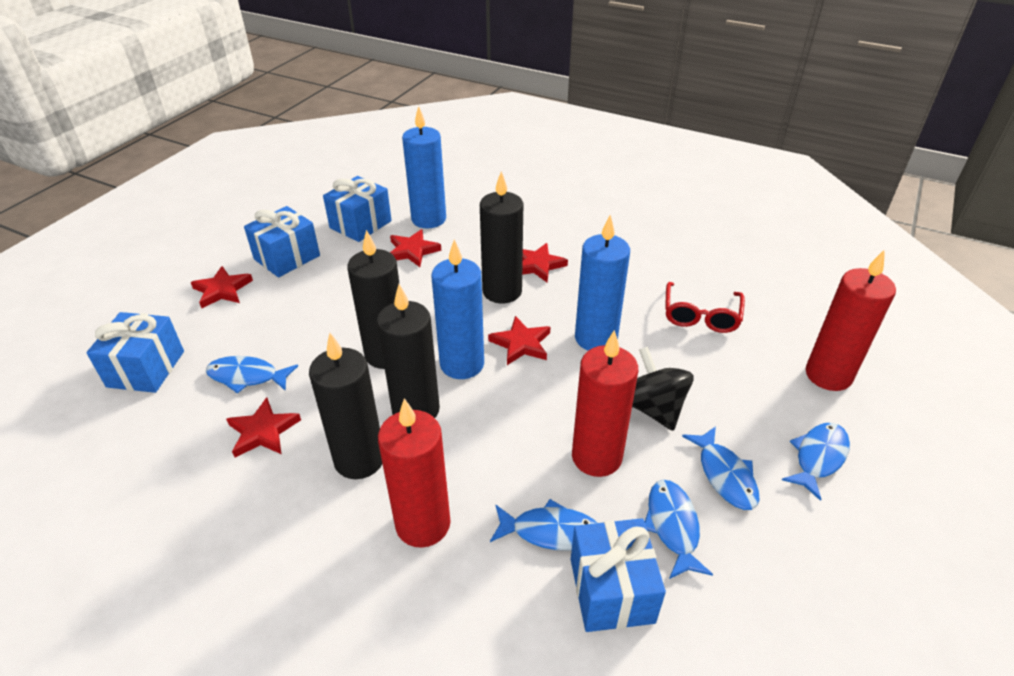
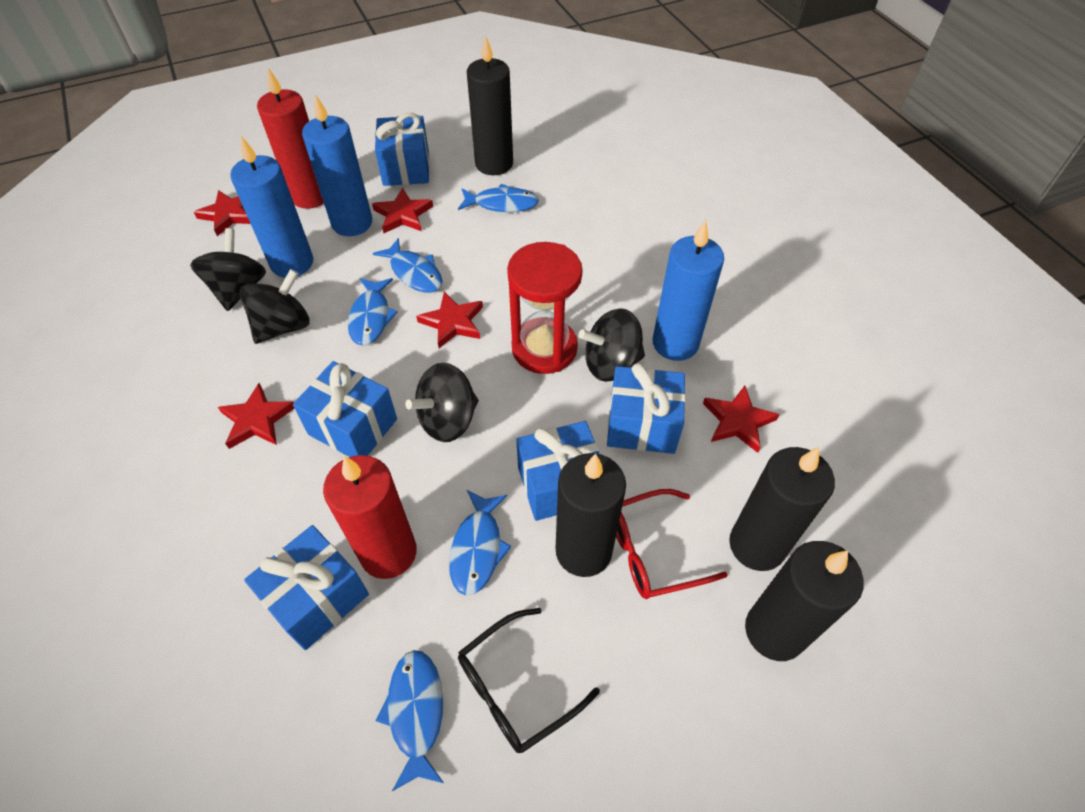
black glasses: none = 0 -> [458,608,600,753] = 1
black spinning top: [632,347,694,431] = 1 -> [190,228,266,311] [239,269,310,344] [405,363,479,442] [578,308,645,382] = 4
blue gift: [86,312,184,393] [244,206,320,277] [323,176,392,242] [571,518,666,632] = 4 -> [244,525,369,650] [293,361,397,457] [375,113,429,186] [516,421,599,521] [607,363,686,454] = 5
red candle: [378,398,451,548] [572,330,638,477] [806,250,896,391] = 3 -> [257,68,324,209] [323,455,417,579] = 2
red hourglass: none = 0 -> [507,242,583,374] = 1

